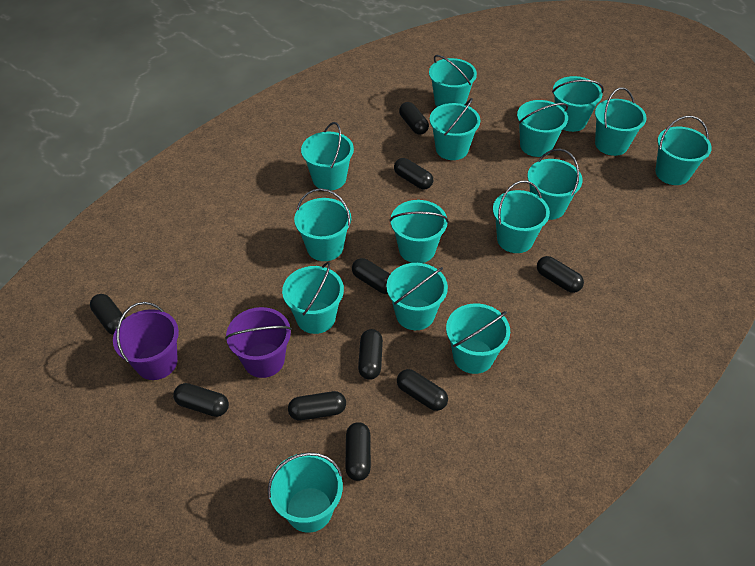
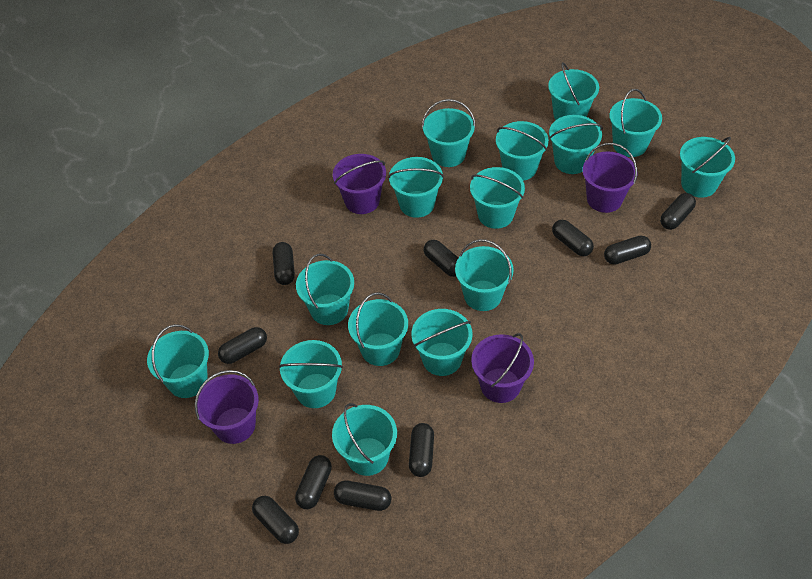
purple bucket: [113,302,179,380] [225,307,292,378] = 2 -> [195,370,259,444] [333,154,386,214] [471,333,534,403] [582,143,637,213] = 4

